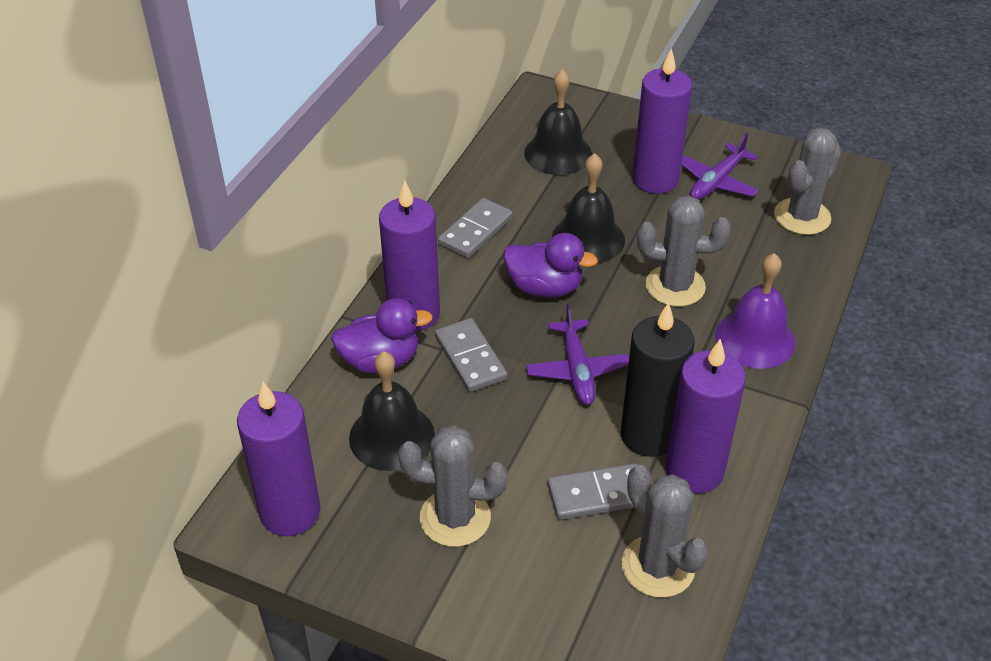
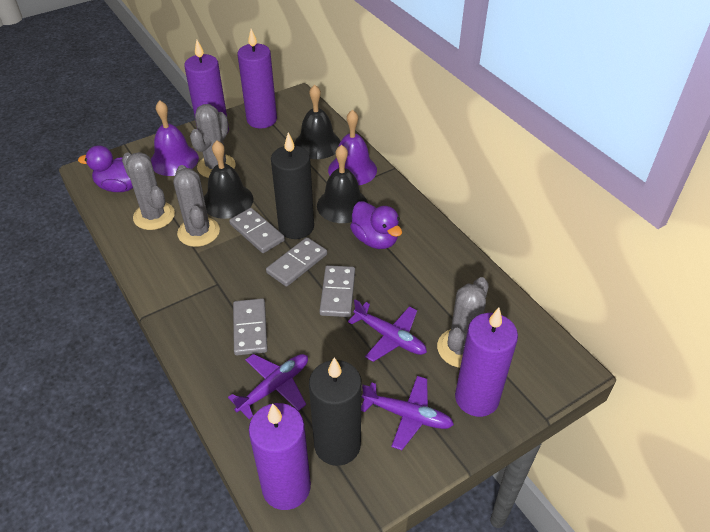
black candle: [621,302,695,457] = 1 -> [271,132,314,239] [309,357,362,466] = 2
grey domino: [435,318,507,392] [438,198,513,258] [547,463,638,520] = 3 -> [229,208,285,253] [233,298,268,355] [266,237,327,287] [319,265,355,317] = 4
purple bell: [715,253,795,369] = 1 -> [151,100,199,176] [328,110,377,185] = 2
purple plane: [526,304,629,405] [681,133,759,200] = 2 -> [228,354,308,419] [348,299,427,362] [361,376,454,450] = 3

